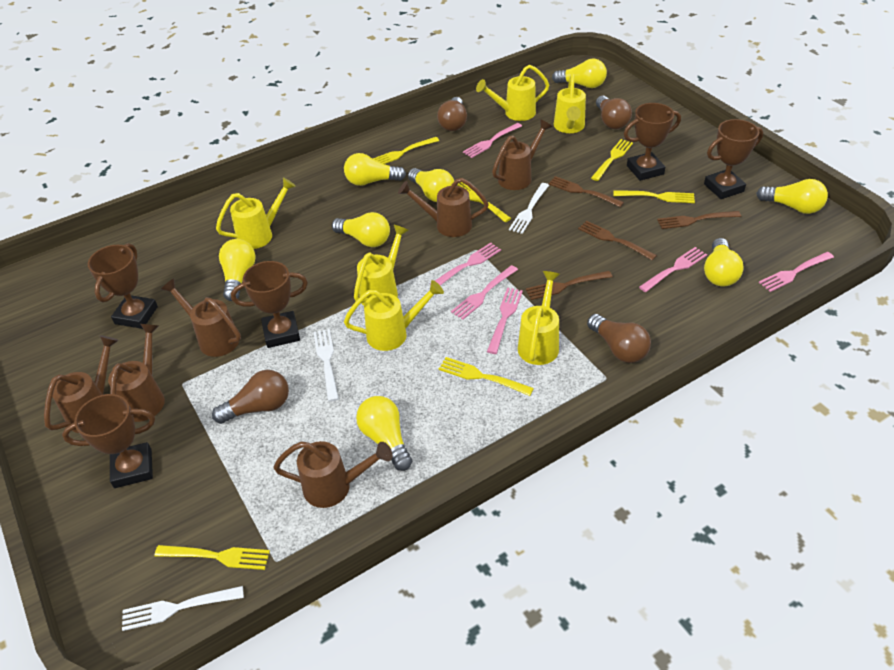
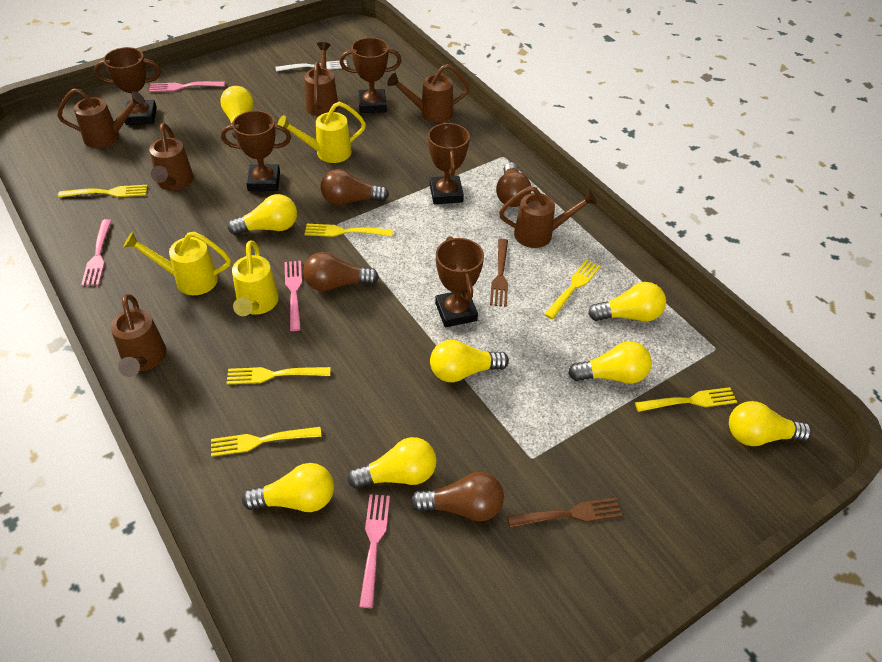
brown fork: [526,271,613,300] [548,176,624,207] [578,221,657,260] [657,211,741,229] = 4 -> [490,239,508,307] [507,497,623,528] = 2
pink fork: [430,243,501,285] [451,265,518,320] [463,123,522,158] [487,288,523,354] [639,247,707,292] [759,252,834,292] = 6 -> [81,219,112,286] [149,81,225,92] [285,261,302,331] [359,494,390,608] = 4
white fork: [122,586,244,631] [314,329,339,402] [509,183,549,234] = 3 -> [275,60,347,72] = 1
yellow watering can: [216,177,296,249] [344,280,444,351] [354,225,409,306] [476,65,549,121] [518,271,560,365] [554,74,586,133] = 6 -> [123,232,231,295] [232,240,279,316] [278,102,366,163] = 3

